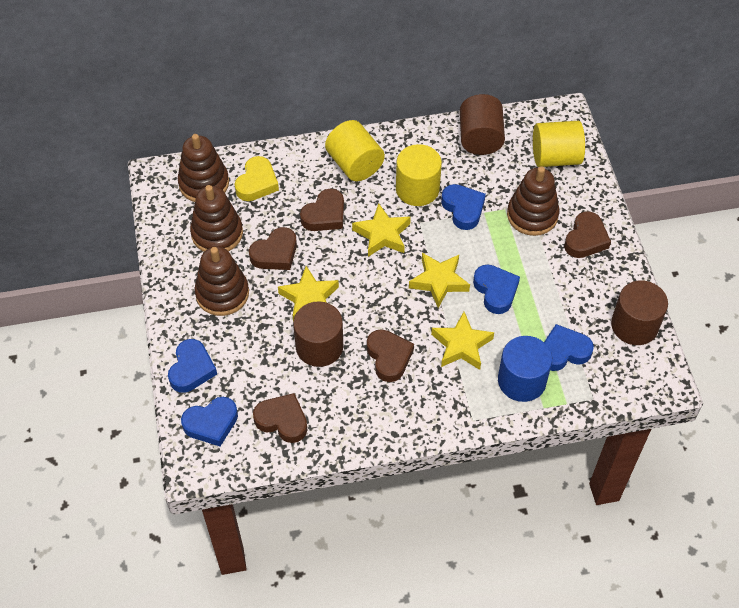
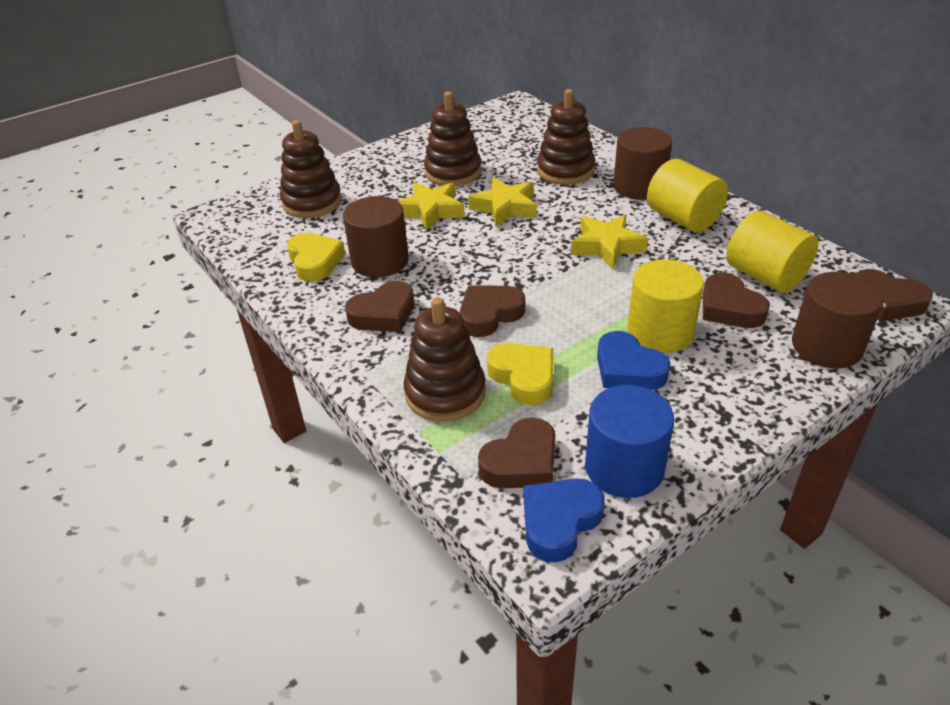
blue heart: [168,339,217,393] [181,397,238,446] [441,184,486,230] [473,264,520,314] [544,324,594,371] = 5 -> [524,478,605,562] [597,331,670,390] = 2
yellow heart: [235,156,279,201] = 1 -> [287,232,345,282] [487,343,553,405] = 2
yellow star: [278,266,339,321] [352,203,411,257] [409,253,470,308] [431,312,494,370] = 4 -> [398,182,465,231] [468,177,537,227] [571,214,648,269] = 3

